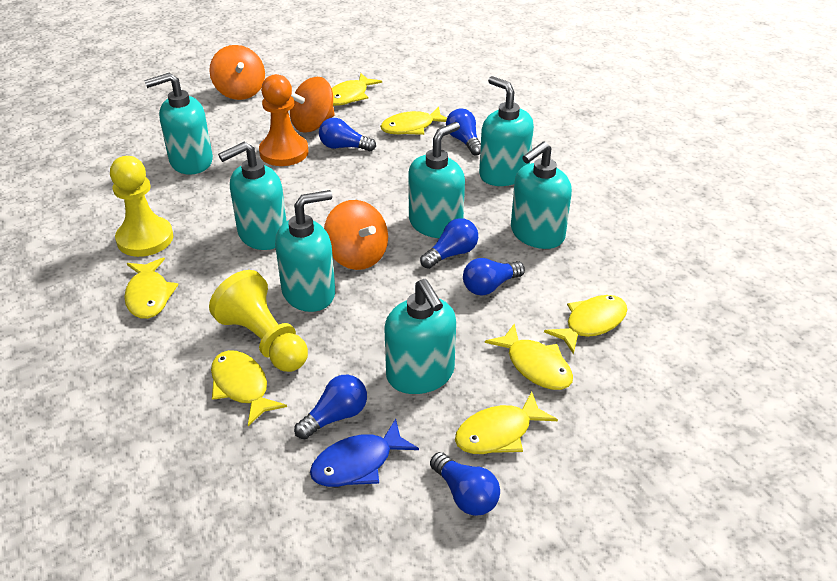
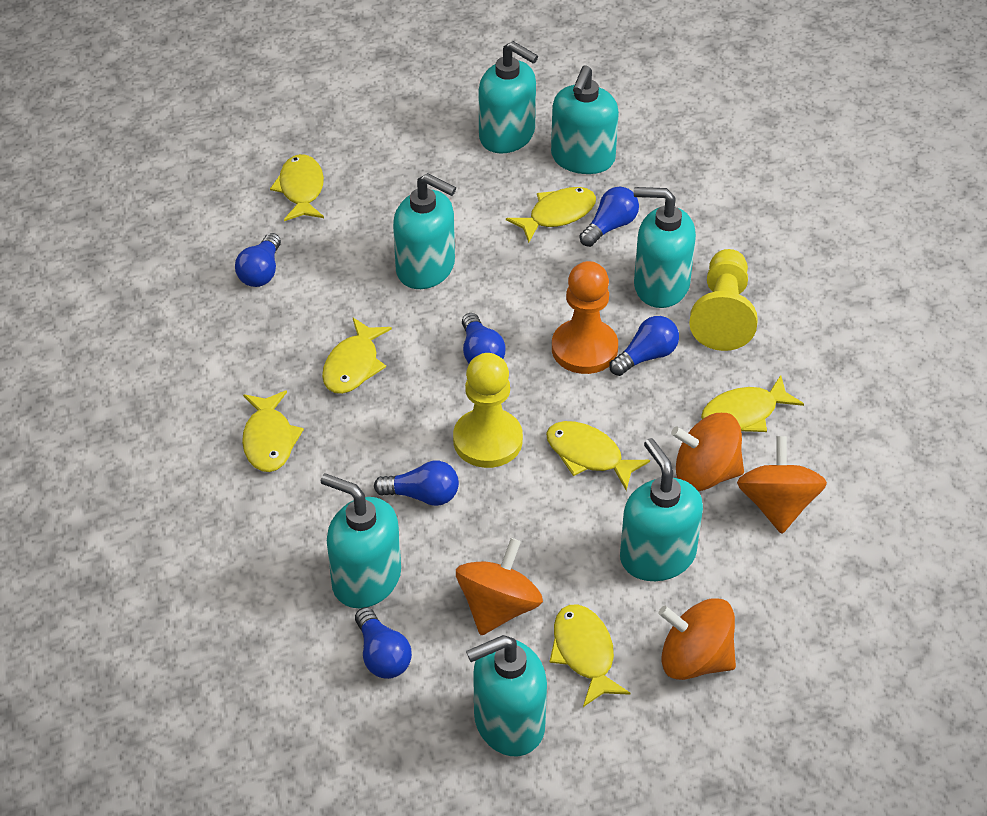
blue fish: [310,419,419,487] = 1 -> none = 0
orange spinning top: [209,45,265,100] [290,77,335,133] [324,200,388,270] = 3 -> [456,538,543,635] [658,598,736,680] [671,413,744,491] [737,436,827,534] = 4

